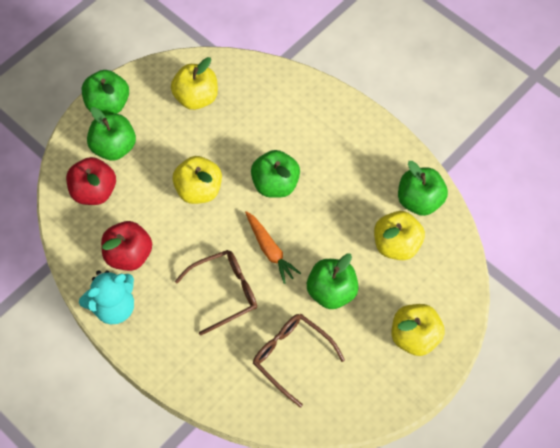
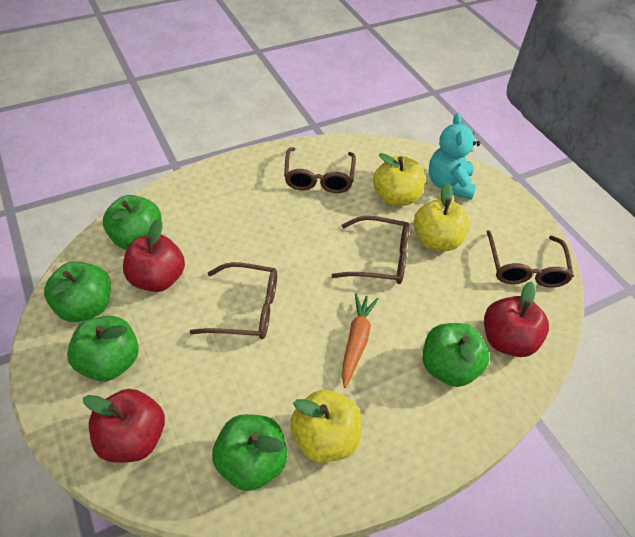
brown glasses: [175,250,257,336] [253,314,345,408] = 2 -> [190,262,277,339] [284,147,356,193] [331,216,409,284] [487,230,574,288] = 4
red apple: [66,157,116,205] [101,221,152,271] = 2 -> [83,389,165,463] [123,219,185,292] [484,281,549,357] = 3
yellow apple: [171,57,218,110] [172,156,222,204] [374,211,425,260] [392,304,445,356] = 4 -> [291,390,362,462] [373,153,425,206] [414,183,470,251] = 3

